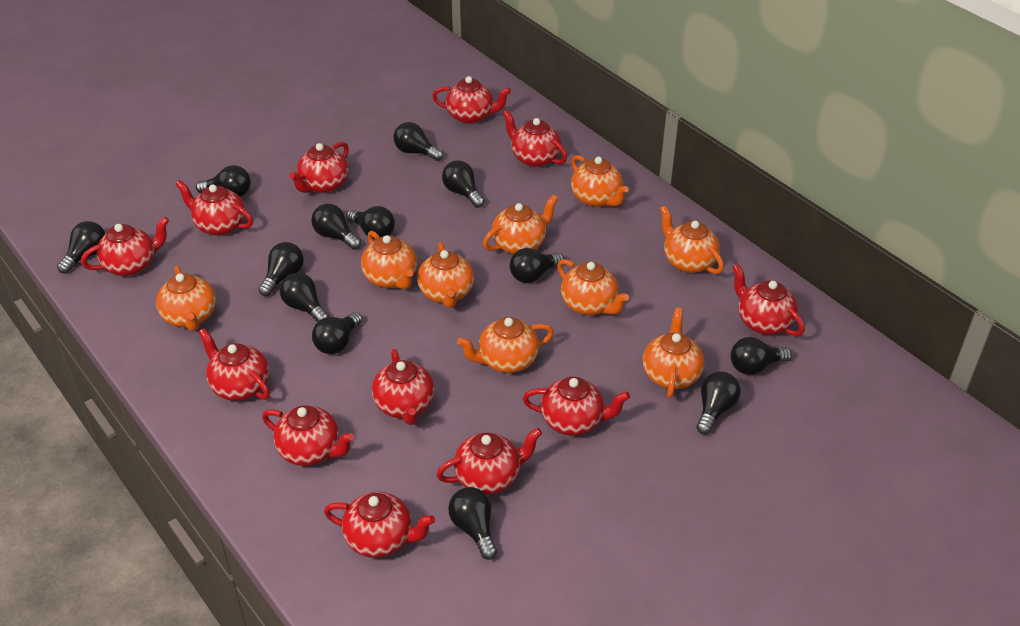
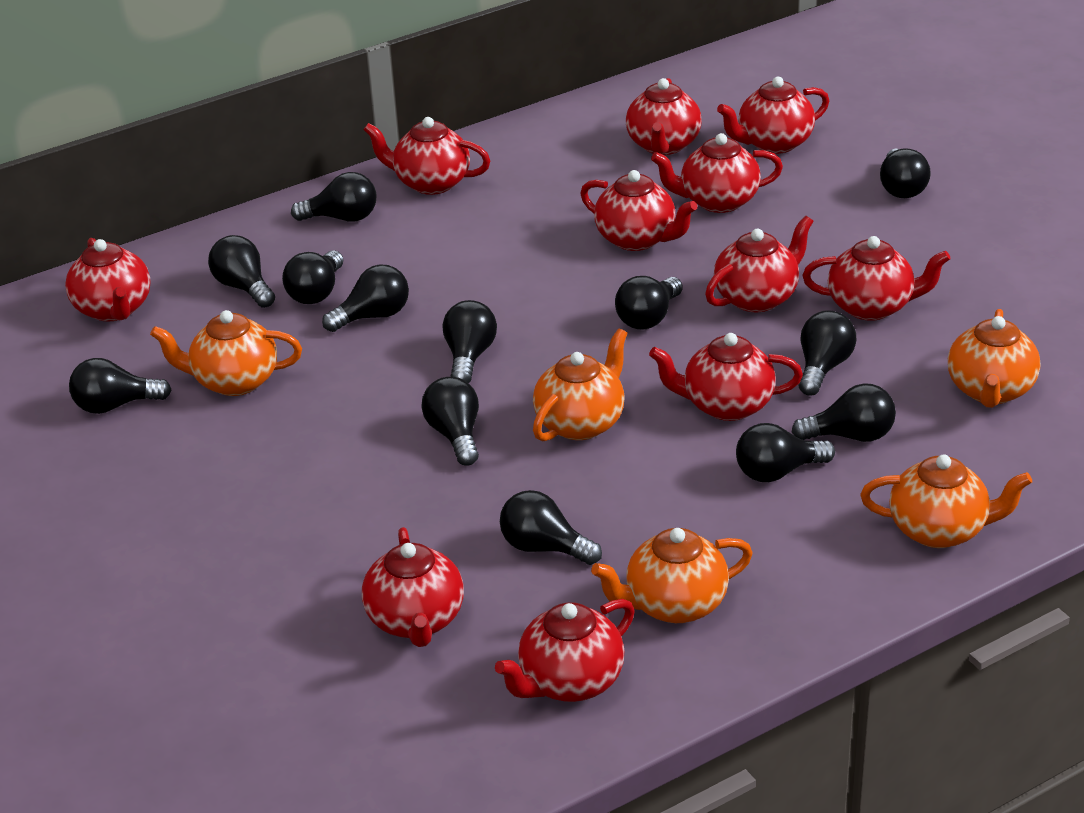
orange teapot: [156,266,216,331] [361,231,417,289] [417,242,474,308] [457,317,554,373] [483,195,559,254] [557,259,629,315] [571,155,629,207] [643,308,704,398] [660,206,724,274] = 9 -> [150,310,302,396] [533,328,628,441] [591,528,753,623] [861,454,1032,548] [948,309,1040,408] = 5
red teapot: [81,216,169,276] [175,180,253,236] [199,328,270,401] [262,405,355,466] [289,142,349,193] [324,492,435,558] [372,349,434,425] [432,76,511,124] [436,428,542,494] [503,110,567,167] [523,377,630,436] [732,264,805,336] = 12 -> [65,238,151,321] [362,527,464,647] [363,117,490,195] [495,599,635,702] [580,170,697,251] [626,78,702,155] [649,333,803,421] [651,133,783,213] [705,216,813,312] [717,77,829,154] [803,236,951,321] = 11

